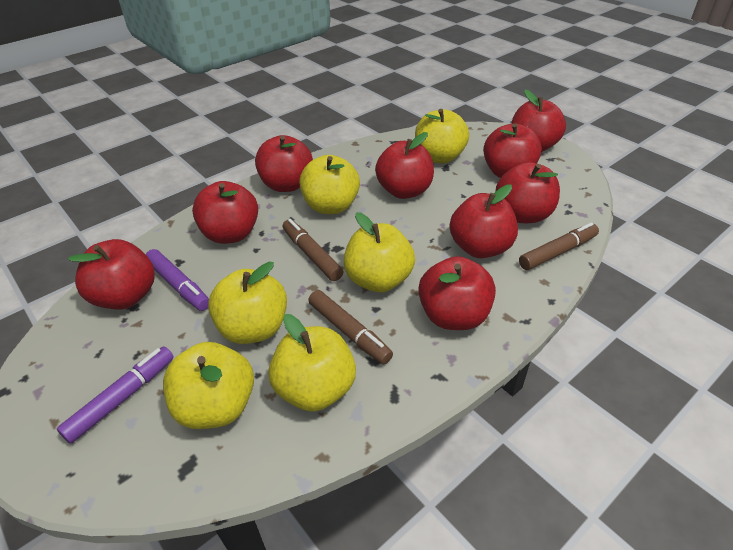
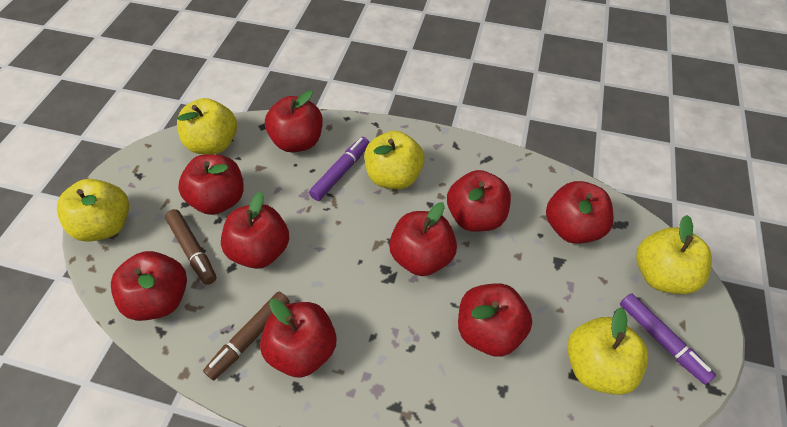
brown marker: [283,219,344,281] [308,290,393,364] [519,223,599,270] = 3 -> [165,209,216,285] [203,292,290,381] = 2
yellow apple: [163,342,254,429] [208,262,287,344] [268,314,356,411] [299,155,360,214] [344,212,415,292] [415,109,469,163] = 6 -> [57,179,129,242] [177,98,237,154] [365,131,425,189] [567,308,648,395] [636,215,712,294] = 5

